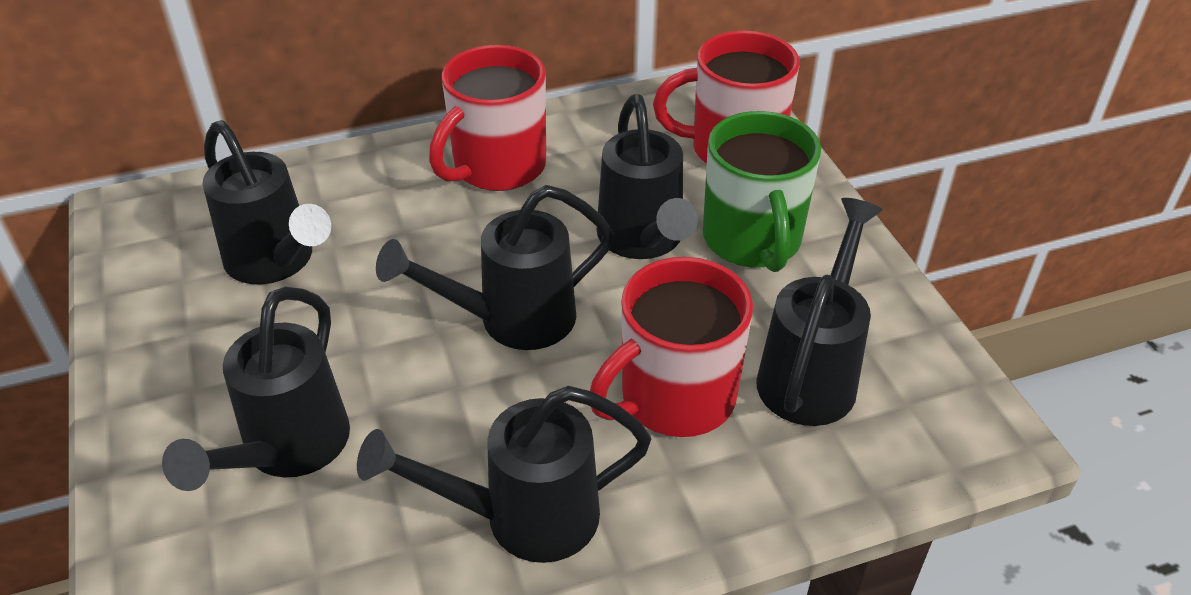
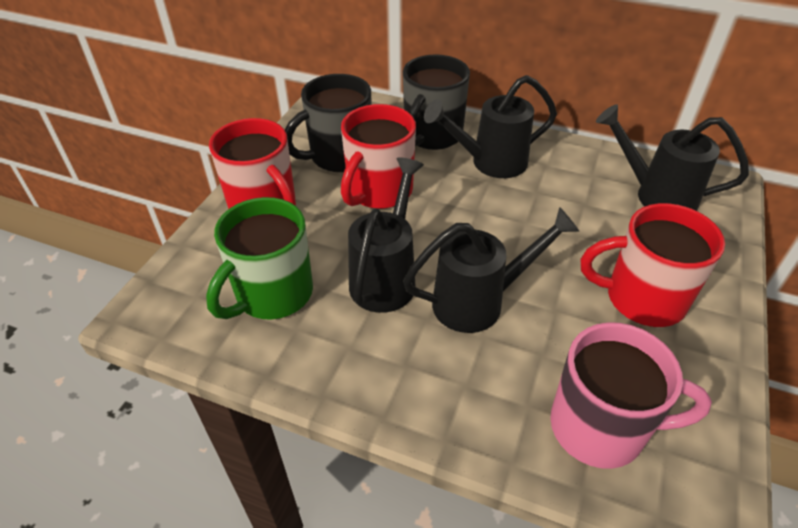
black mug: none = 0 -> [285,74,371,172] [403,54,470,150] = 2
black watering can: [162,287,350,491] [202,120,331,285] [357,386,651,563] [376,185,614,350] [597,94,698,259] [756,198,882,426] = 6 -> [348,157,424,313] [403,207,579,333] [424,75,557,178] [596,104,749,211] = 4
pink mug: none = 0 -> [550,322,712,469] = 1

